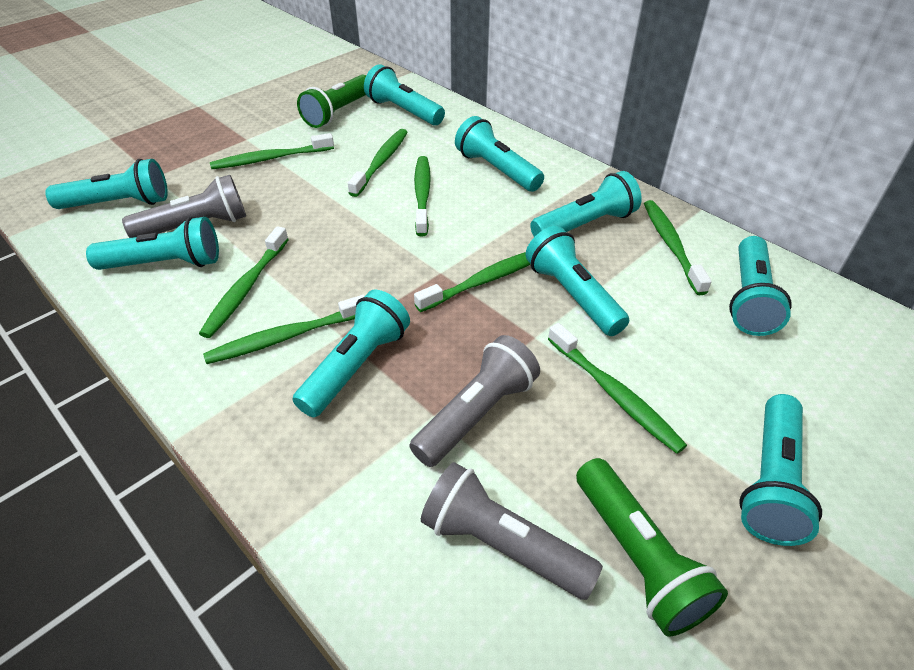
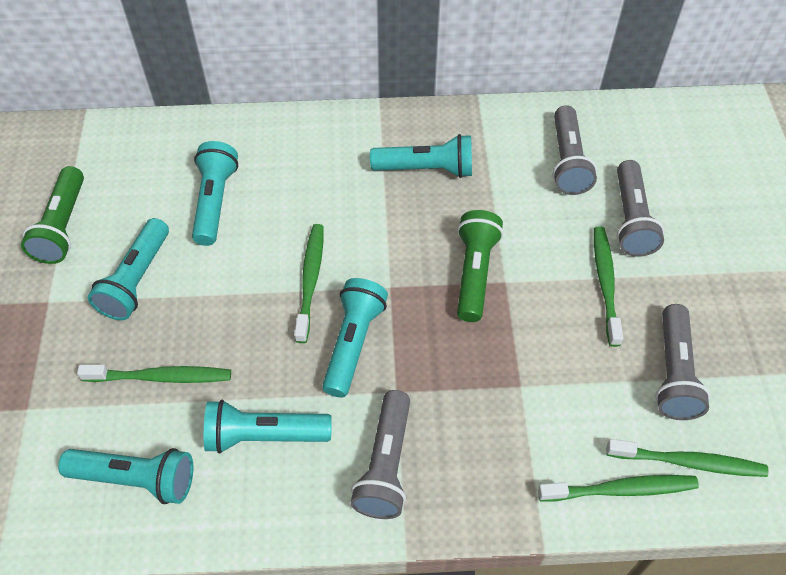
green toothbrush: [199,226,289,338] [203,295,365,364] [210,133,334,169] [348,129,408,197] [414,156,431,236] [414,252,531,312] [548,323,687,454] [644,200,712,295] = 8 -> [77,364,231,383] [294,224,324,343] [538,475,699,502] [594,226,623,347] [606,439,768,477] = 5
grey flashlight: [122,175,246,238] [409,335,540,467] [421,462,603,600] = 3 -> [350,390,410,519] [552,105,597,195] [617,160,664,257] [655,304,710,420] = 4
turquoise flashlight: [45,159,168,209] [86,216,219,270] [292,289,410,417] [364,64,445,125] [455,116,544,192] [525,226,629,336] [530,171,642,237] [729,236,791,336] [739,394,822,546] = 9 -> [58,448,193,504] [88,218,169,320] [192,141,238,246] [204,400,332,454] [322,278,388,398] [370,134,472,178] = 6

